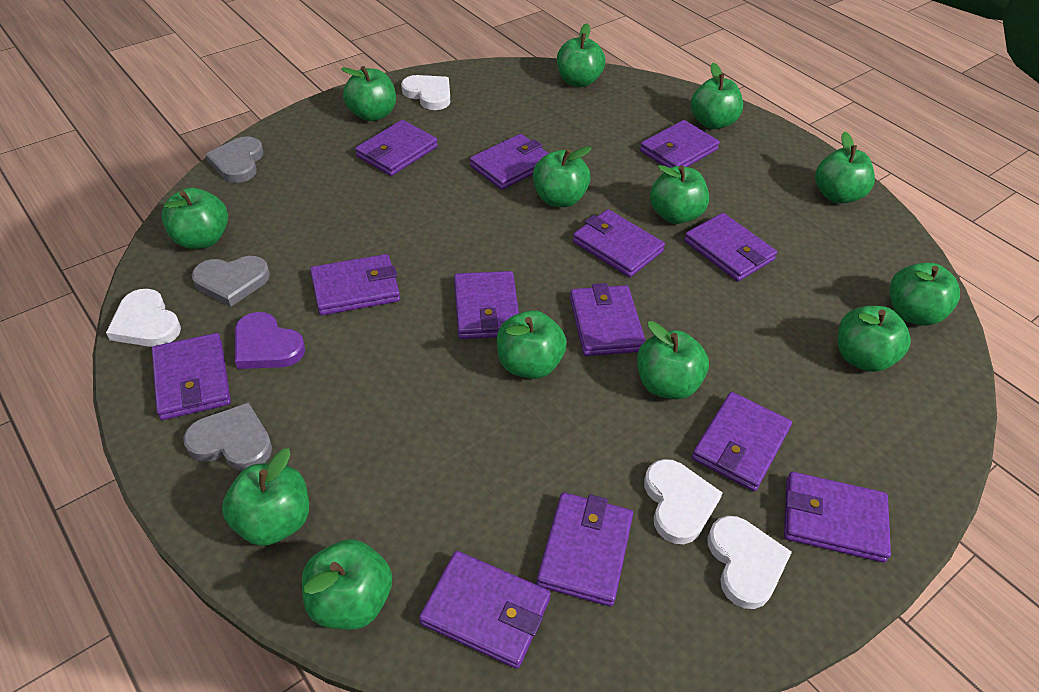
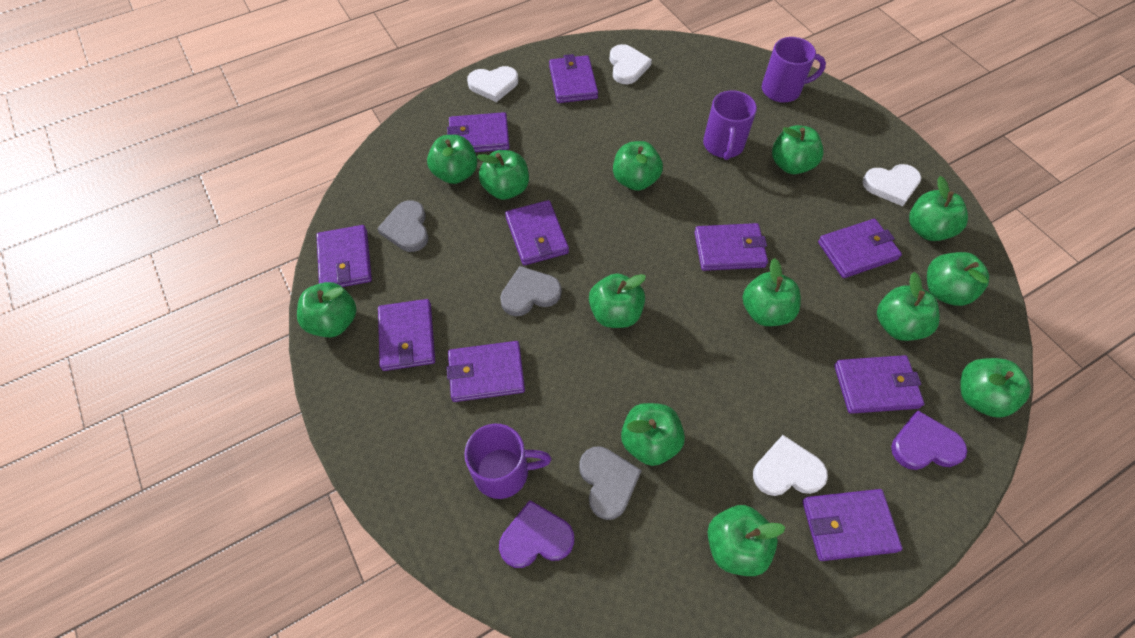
purple heart: [235,312,305,369] = 1 -> [499,500,574,568] [891,411,967,470] = 2
purple mug: none = 0 -> [464,424,552,499] [703,90,757,160] [762,37,826,102] = 3
purple wallet: [152,333,231,420] [310,254,400,315] [355,120,438,176] [419,551,551,669] [454,271,519,339] [470,134,549,190] [537,492,633,606] [570,283,646,356] [573,209,665,277] [640,120,720,168] [684,213,777,281] [692,392,792,491] [784,472,891,562] = 13 -> [316,225,372,287] [378,299,435,371] [447,112,509,152] [447,341,525,402] [505,200,569,265] [549,54,598,103] [694,223,768,271] [802,489,903,561] [818,219,902,278] [834,355,924,414] = 10

